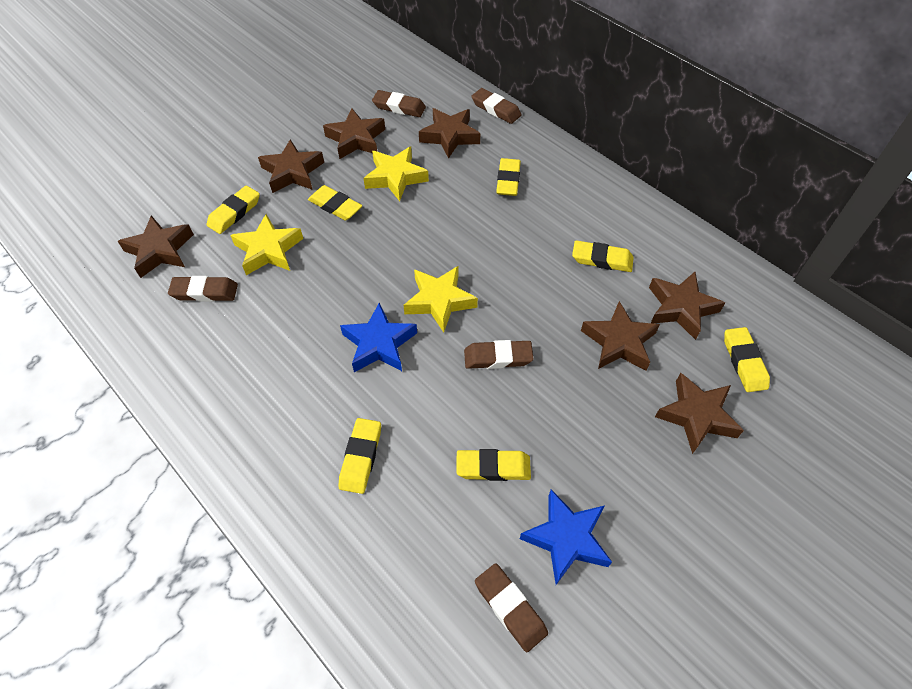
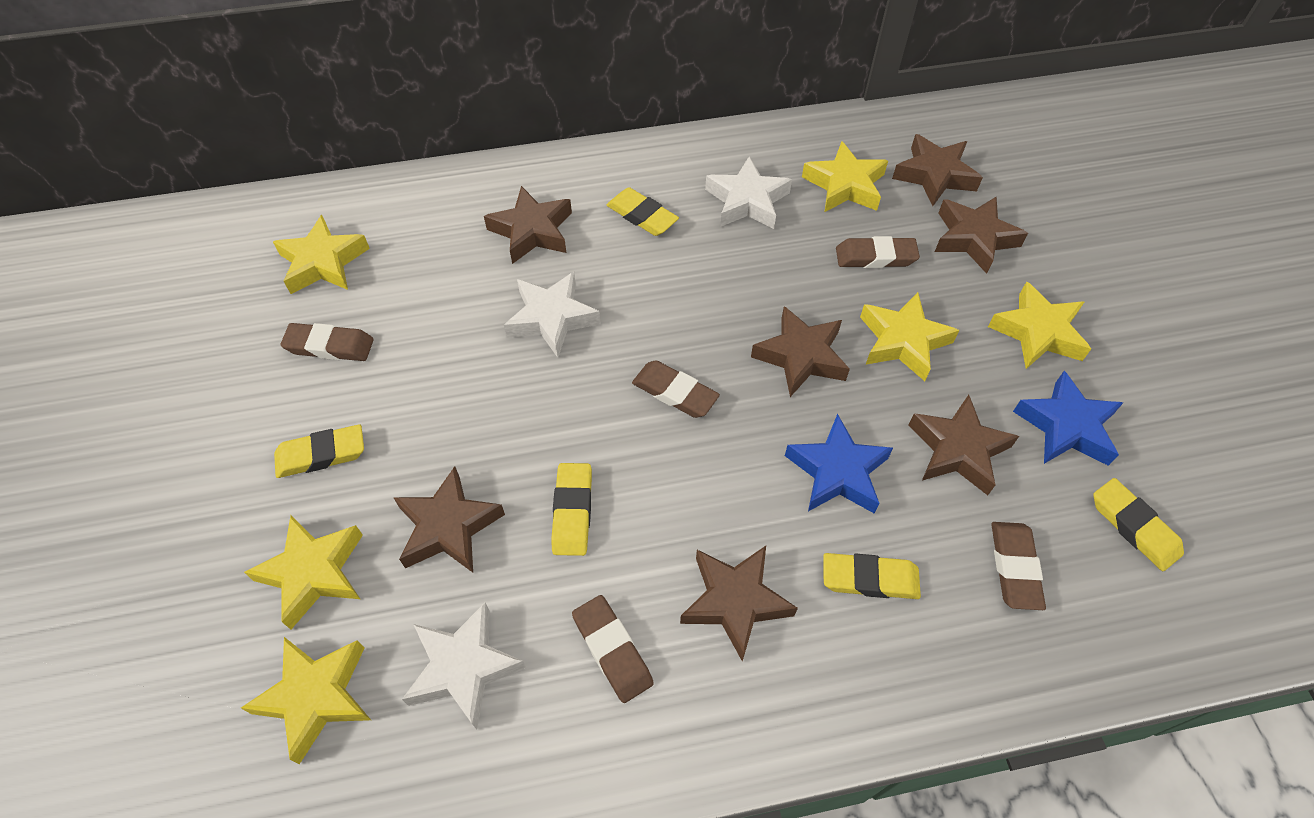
white star: none = 0 -> [402,603,526,729] [504,272,601,358] [705,156,792,229] = 3
yellow eraser: [207,186,260,234] [308,185,362,221] [339,418,381,494] [456,449,531,481] [496,158,521,196] [572,240,634,272] [724,327,770,392] = 7 -> [274,425,364,478] [551,463,592,556] [607,187,679,236] [823,553,921,599] [1093,478,1184,571] = 5
yellow star: [230,214,303,275] [363,147,429,201] [404,266,478,333] = 3 -> [241,637,371,764] [244,515,363,629] [273,215,370,294] [802,141,888,212] [860,292,959,381] [988,281,1091,369] = 6

